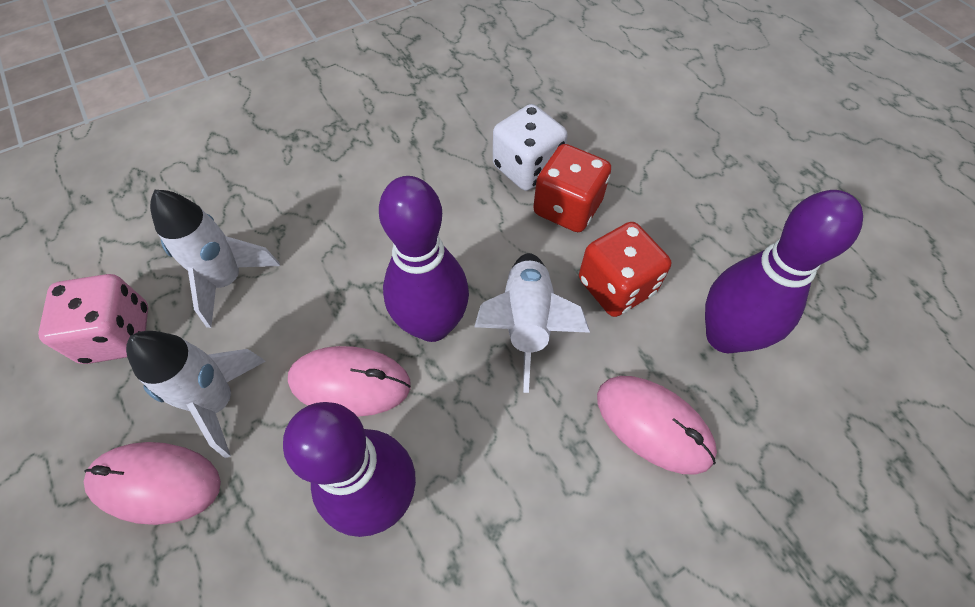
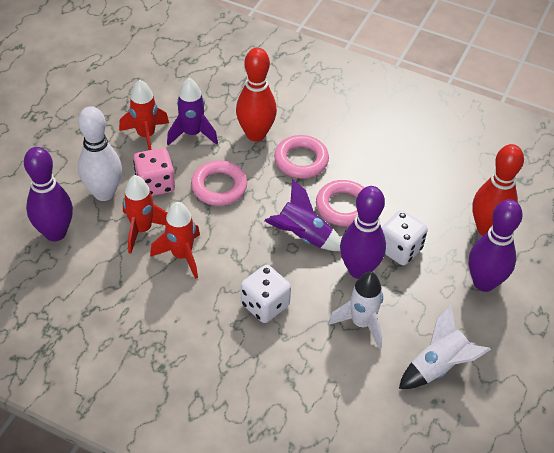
pink mouse: [84,442,221,525] [288,346,411,417] [597,376,717,475] = 3 -> none = 0
pink ring: none = 0 -> [191,160,247,206] [274,135,329,178] [316,180,364,226] = 3
purple rocket: none = 0 -> [167,78,218,146] [264,179,341,251] = 2
red bowling pin: none = 0 -> [236,48,277,142] [472,144,524,236] = 2
red dice: [533,144,611,232] [579,222,671,317] = 2 -> none = 0
red rocket: none = 0 -> [119,80,169,150] [123,175,168,254] [150,202,200,279] = 3
white bowling pin: none = 0 -> [78,106,122,201] = 1
white dice: [493,104,568,191] = 1 -> [241,265,291,323] [381,210,428,265] = 2
white rocket: [126,331,266,458] [150,190,280,328] [474,253,590,393] = 3 -> [328,272,383,349] [399,304,491,389] = 2

